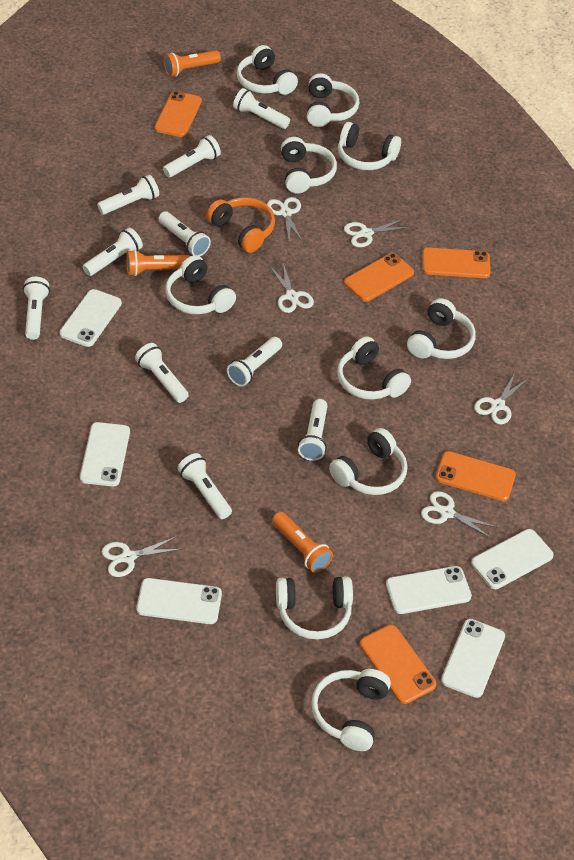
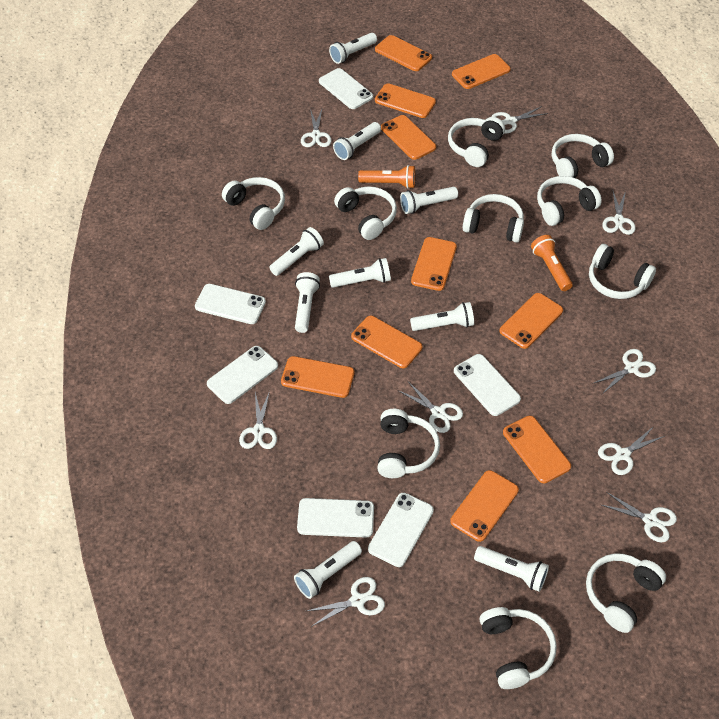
orange flashlight: [126,250,190,276] [164,50,221,76] [272,512,333,573] = 3 -> [358,165,415,189] [531,235,573,291] = 2
orange headphones: [207,197,275,253] = 1 -> none = 0
orange phone: [154,91,202,137] [344,253,414,302] [360,625,436,704] [422,247,491,278] [436,451,516,501] = 5 -> [281,356,354,398] [351,316,422,368] [375,35,432,71] [375,83,436,118] [381,115,436,160] [411,237,457,291] [450,470,519,542] [452,54,511,89] [499,293,563,349] [503,416,571,483] = 10
white flashlight: [23,277,50,340] [83,228,143,276] [97,175,159,215] [135,343,189,403] [159,211,211,256] [163,135,221,177] [177,453,232,519] [227,337,282,387] [233,88,290,129] [298,399,328,461] = 10 -> [269,227,324,276] [294,541,362,599] [295,272,320,333] [329,33,377,64] [329,258,391,288] [333,122,381,160] [400,187,458,214] [410,302,474,331] [474,546,549,592] = 9
white scissors: [102,536,181,577] [267,197,303,242] [270,263,314,313] [344,219,410,247] [421,491,497,539] [474,373,529,424] = 6 -> [239,391,277,449] [301,109,332,147] [307,577,385,627] [399,382,463,433] [491,106,548,133] [592,349,656,394] [598,426,665,475] [602,191,636,235] [602,492,677,543] = 9

